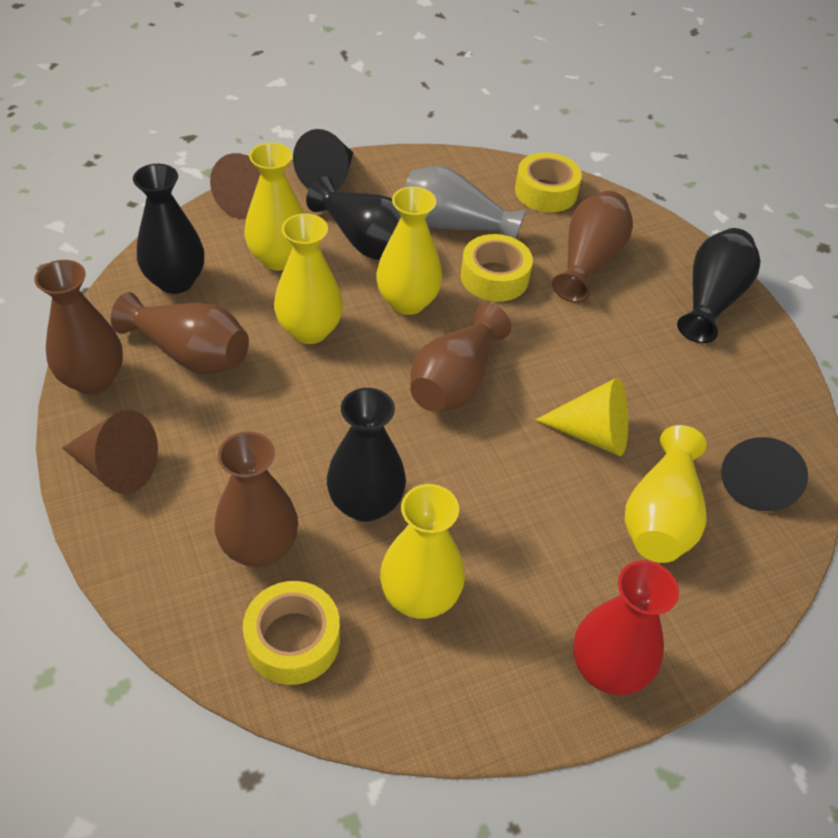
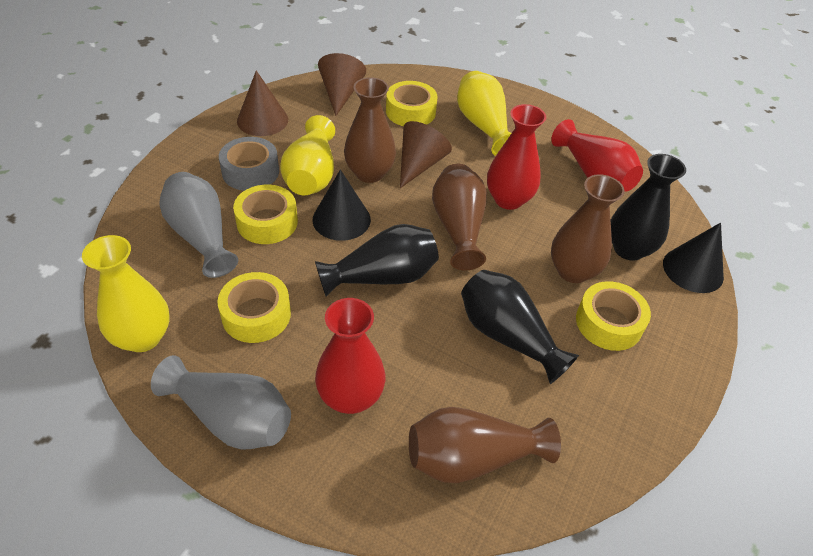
black vase: [133,164,204,294] [306,177,401,260] [327,388,406,522] [677,228,760,343] = 4 -> [315,224,439,297] [461,270,579,384] [610,154,686,261] = 3
brown cone: [62,410,158,494] [210,153,260,219] = 2 -> [237,70,288,136] [318,53,366,116] [400,121,452,188] = 3
brown vase: [34,260,123,394] [111,292,249,375] [215,431,298,567] [410,304,511,412] [552,191,633,303] = 5 -> [344,77,396,183] [409,407,561,483] [432,164,487,270] [551,174,625,283] = 4
grey tape: none = 0 -> [219,137,279,191] = 1
grey vase: [404,166,526,239] = 1 -> [151,355,291,450] [159,172,238,278] = 2
red vase: [573,560,679,695] = 1 -> [315,298,386,414] [487,104,546,210] [551,119,643,192] = 3
yellow cone: [535,377,628,456] = 1 -> none = 0
yellow tape: [243,581,340,685] [461,234,533,302] [515,152,582,212] = 3 -> [218,272,291,343] [233,185,298,244] [386,81,438,126] [576,281,651,351] = 4
yellow vase: [244,143,304,271] [274,213,343,344] [376,186,443,315] [380,484,465,619] [625,425,707,563] = 5 -> [82,235,170,352] [280,115,335,195] [457,71,511,156] = 3

